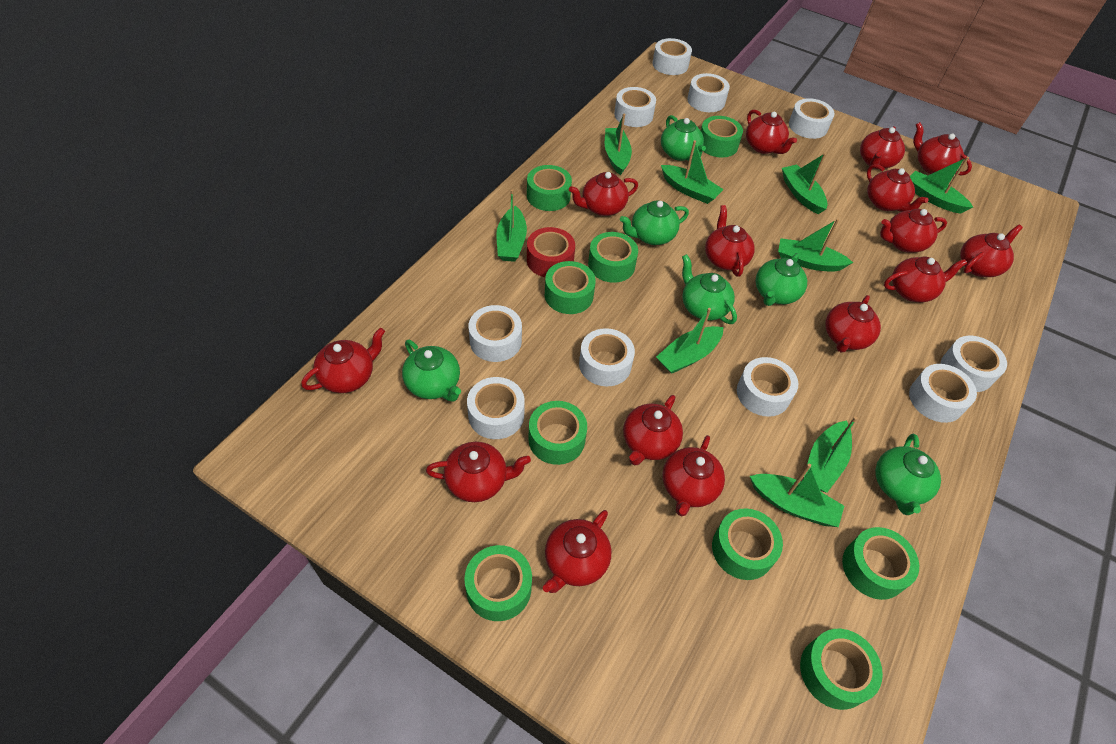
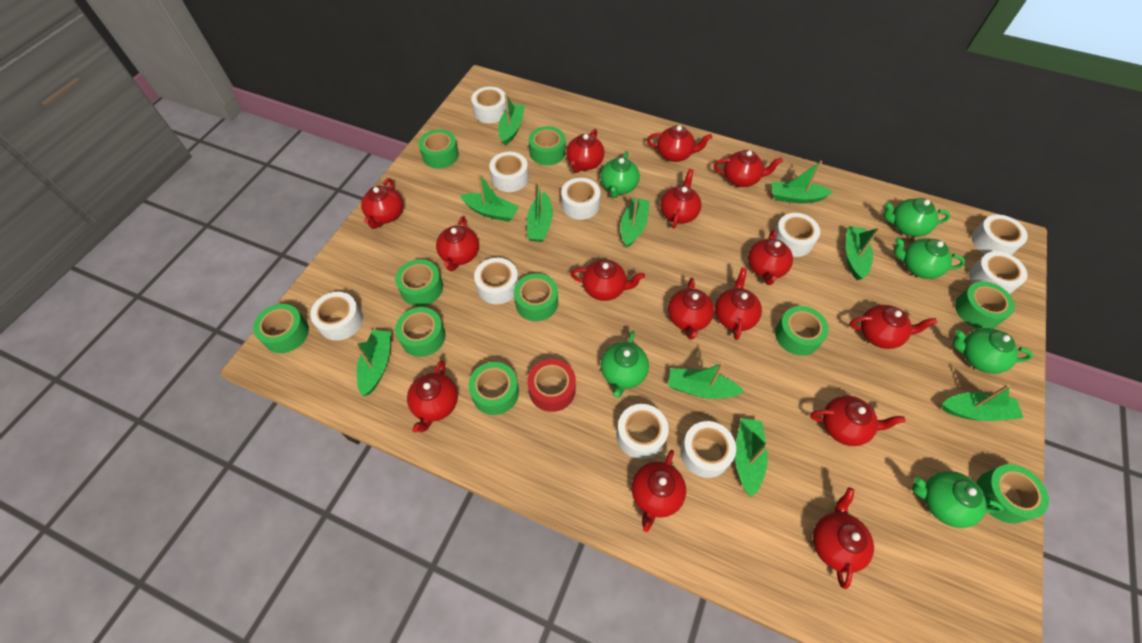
green boat: [496,189,527,262] [605,113,632,175] [656,308,724,374] [661,140,724,204] [750,463,844,527] [778,218,853,272] [782,153,828,214] [804,416,858,493] [910,157,973,214] = 9 -> [355,330,391,396] [460,173,519,222] [498,94,525,145] [527,183,553,242] [621,196,650,248] [668,363,744,399] [735,418,768,497] [771,161,833,203] [846,226,881,280] [942,385,1023,421] = 10
green tape: [464,545,532,621] [527,165,572,211] [528,401,587,465] [545,261,596,314] [588,232,638,283] [701,116,743,158] [712,508,783,580] [800,629,883,710] [842,527,919,600] = 9 -> [253,304,309,353] [395,259,443,306] [395,307,446,357] [419,129,459,169] [469,362,519,415] [514,274,558,321] [529,126,566,165] [775,306,829,356] [955,281,1015,329] [977,464,1049,524] = 10

